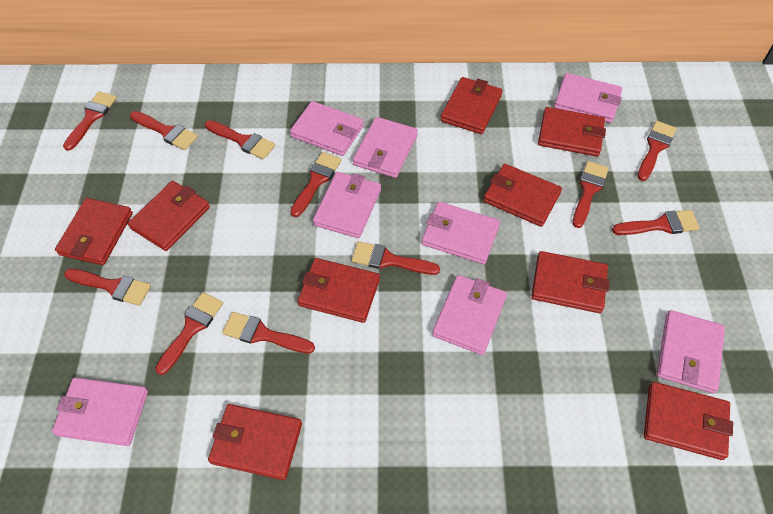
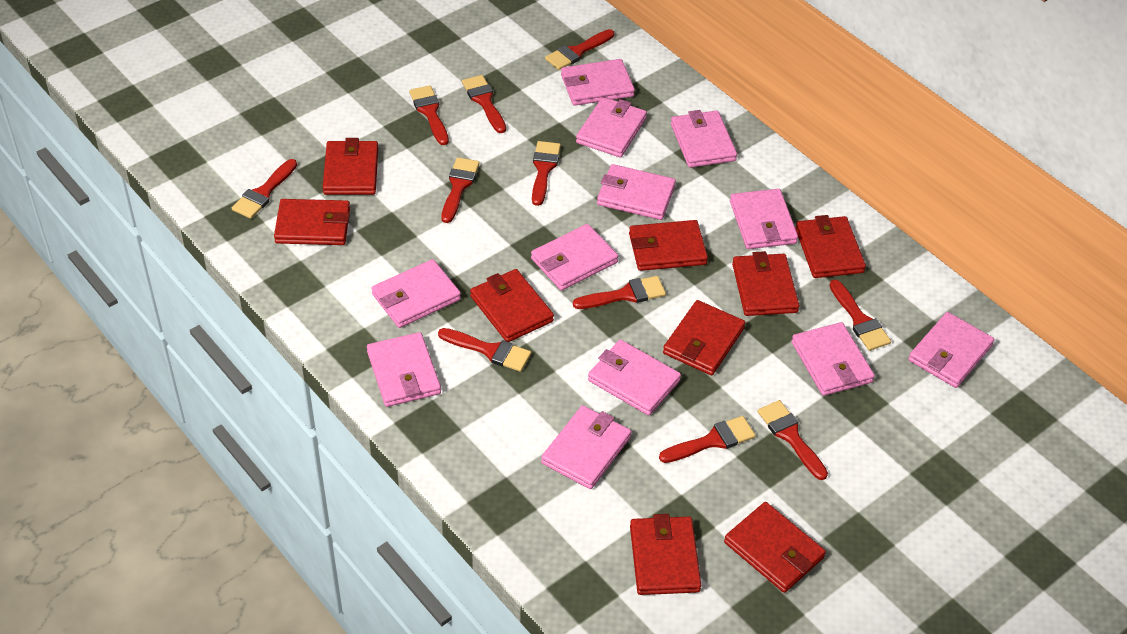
pink wallet: [52,378,148,446] [290,101,364,156] [313,172,381,238] [353,117,418,178] [422,202,500,264] [432,275,507,355] [554,73,622,123] [657,310,725,393] = 8 -> [367,332,441,407] [372,259,461,328] [531,224,618,291] [541,405,631,489] [561,59,635,106] [576,97,647,158] [588,340,681,416] [597,164,676,220] [671,110,737,168] [730,189,798,249] [792,322,875,396] [908,312,994,388] = 12

